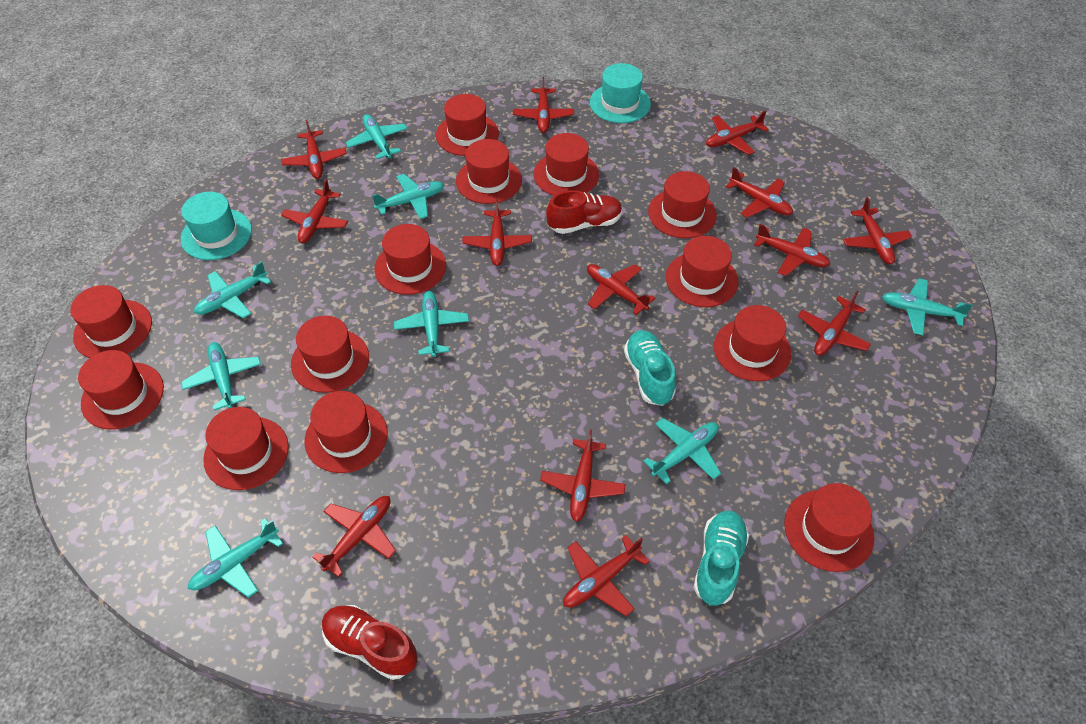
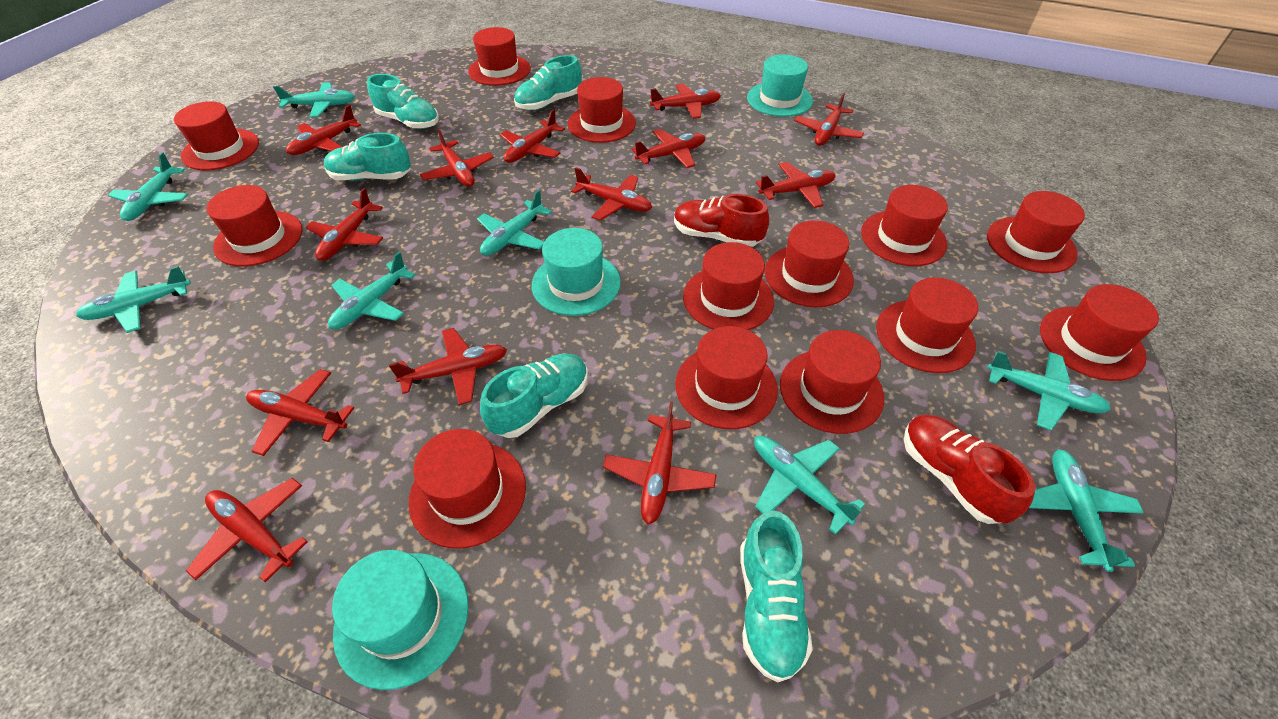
turquoise hat: [181,192,252,260] [590,63,651,123] = 2 -> [332,550,469,690] [532,228,621,316] [747,54,813,117] = 3
turquoise shoe: [624,330,676,406] [694,511,749,606] = 2 -> [324,133,411,181] [367,74,439,129] [480,354,588,438] [514,55,582,110] [740,510,813,682] = 5

